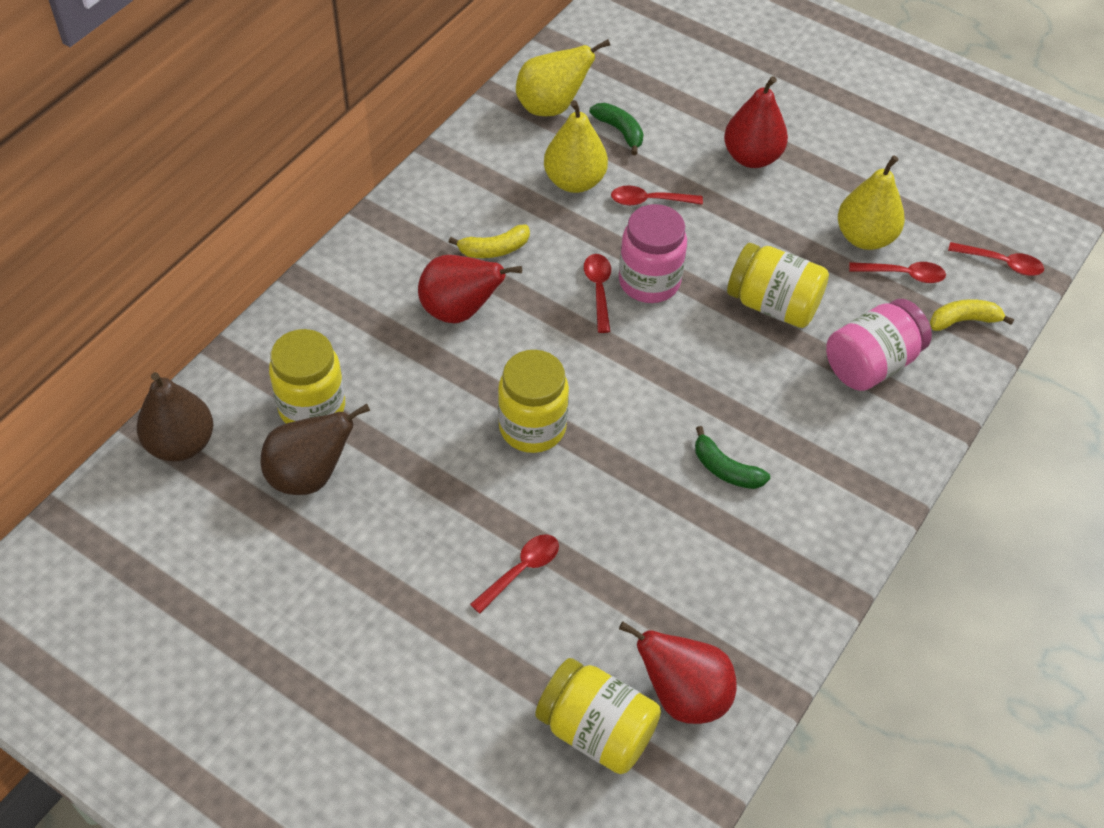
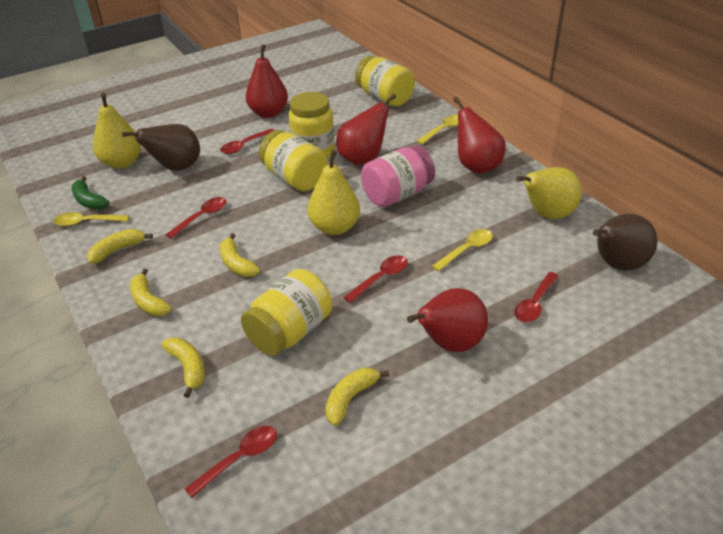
green banana: [590,103,644,155] [695,426,770,489] = 2 -> [72,176,109,210] = 1
pink jar: [619,204,687,303] [826,299,932,391] = 2 -> [361,145,435,207] = 1
red pear: [418,255,522,323] [619,621,736,724] [724,76,788,168] = 3 -> [246,45,288,118] [336,94,396,165] [407,288,488,352] [453,97,506,174] = 4
yellow banana: [449,225,530,258] [930,299,1014,331] = 2 -> [87,229,153,264] [130,269,172,316] [161,337,205,398] [220,233,260,277] [325,368,389,426] = 5
yellow spoon: none = 0 -> [53,212,129,226] [417,115,458,144] [432,229,493,271] = 3

